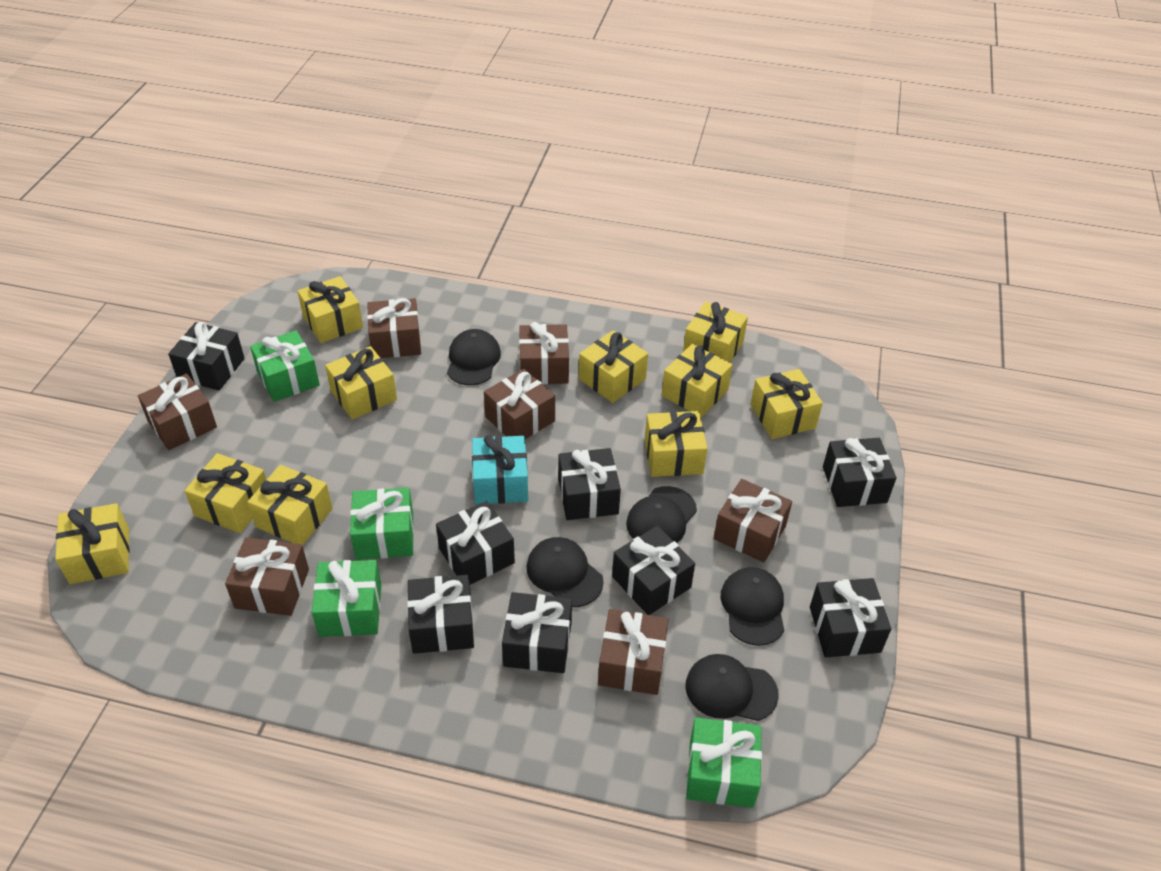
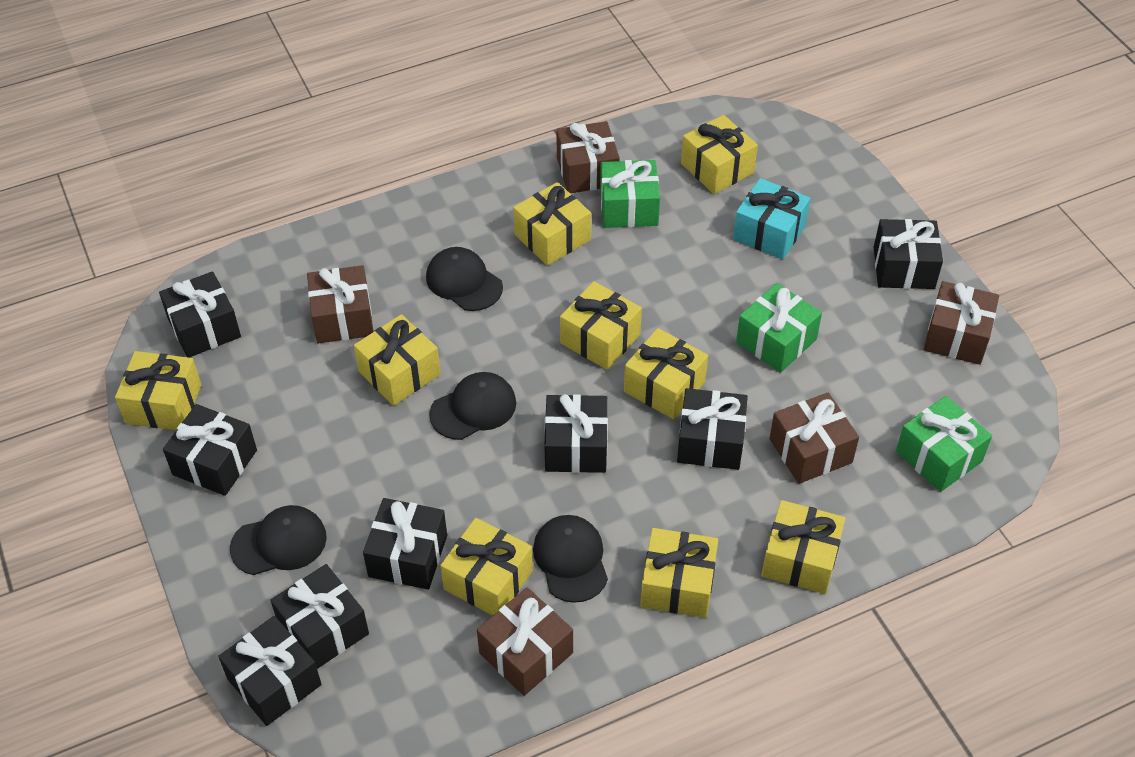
black cap: [447,329,501,385] [527,537,604,607] [626,486,697,543] [686,654,779,721] [721,567,784,646] = 5 -> [230,505,327,575] [426,247,503,311] [429,372,516,440] [533,515,608,603] = 4
brown gift: [138,374,217,450] [225,537,309,616] [367,298,421,358] [484,369,555,439] [519,322,569,384] [598,609,669,695] [714,479,792,563] = 7 -> [307,265,373,344] [477,587,573,696] [556,121,620,193] [769,392,859,484] [924,281,999,365] = 5
green gift: [250,330,320,402] [312,560,381,637] [350,488,414,560] [686,717,762,808] = 4 -> [600,160,660,228] [736,283,822,373] [896,396,992,492] = 3
yellow gift: [55,503,130,584] [185,453,267,533] [247,465,332,546] [298,276,363,343] [325,346,397,420] [579,330,648,403] [645,411,708,477] [662,344,733,417] [683,301,748,363] [750,369,823,439] = 10 -> [115,351,202,430] [354,314,440,406] [440,518,533,616] [513,182,591,266] [560,281,642,370] [624,328,708,419] [640,528,718,618] [681,115,758,194] [761,500,846,594] = 9

